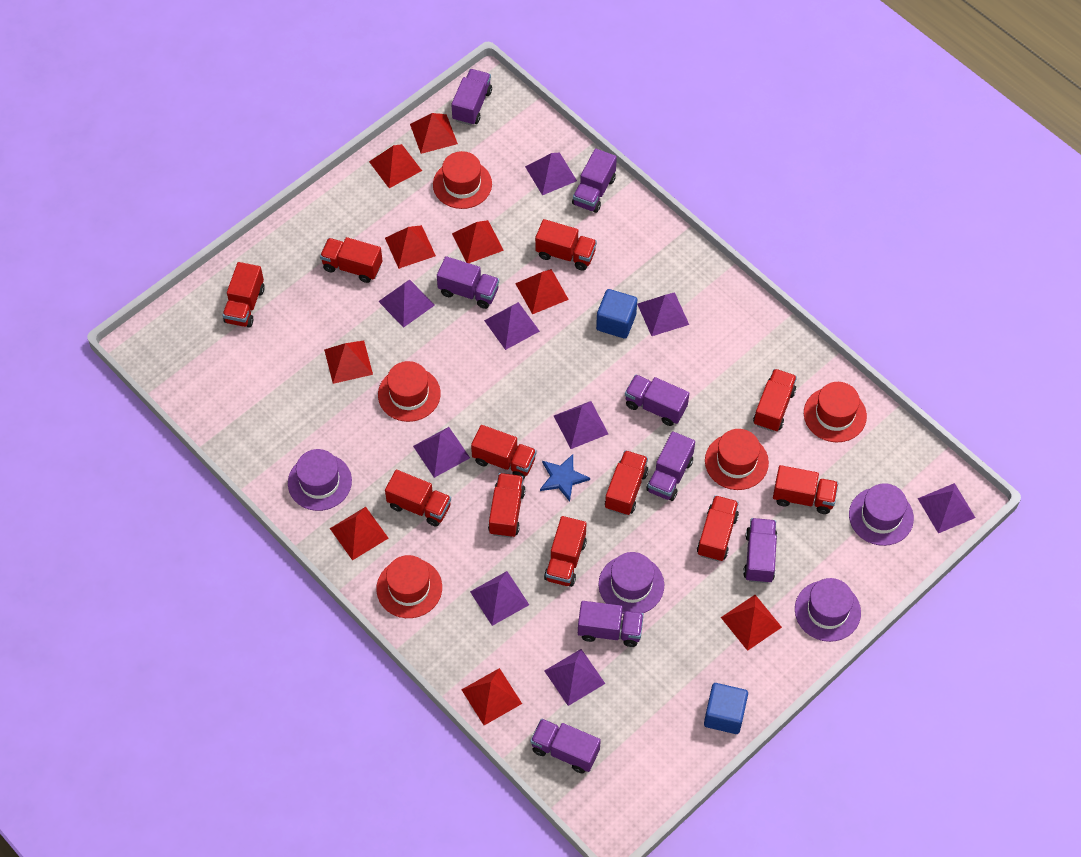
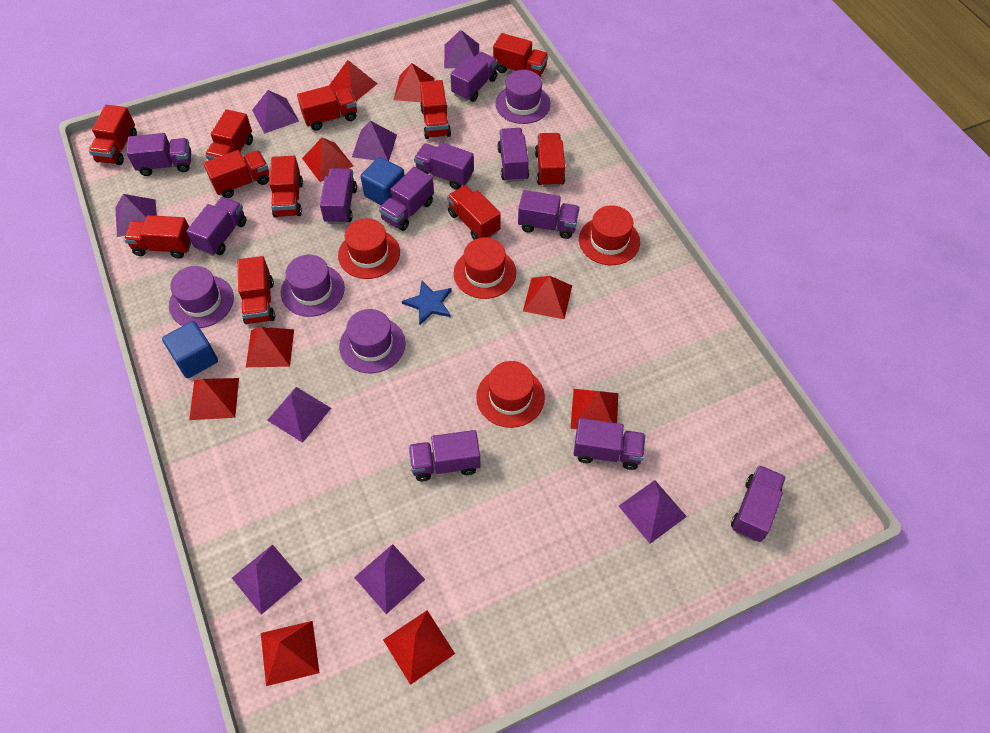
purple pyramid: [378,279,435,328] [413,427,470,478] [470,571,529,626] [484,302,540,350] [525,153,577,195] [545,649,605,706] [554,401,608,449] [637,292,689,336] [918,483,976,533] = 9 -> [115,194,157,237] [232,544,302,615] [252,90,299,134] [267,387,331,443] [352,121,397,161] [354,544,425,614] [444,30,479,68] [619,480,687,544] = 8
purple truck: [437,256,499,309] [451,69,492,125] [531,718,601,773] [572,148,617,213] [578,601,644,647] [625,374,689,426] [646,431,695,501] [743,518,777,583] = 8 -> [126,133,191,176] [186,197,246,256] [320,168,357,224] [379,167,434,231] [409,430,481,482] [414,142,474,190] [450,52,498,102] [497,128,529,182] [518,190,580,239] [574,418,646,470] [731,465,786,542] = 11
red hat: [376,555,442,618] [378,361,441,422] [433,151,492,209] [705,429,769,490] [804,382,867,442] = 5 -> [338,218,400,279] [454,237,516,299] [476,361,545,428] [579,205,640,265] = 4

